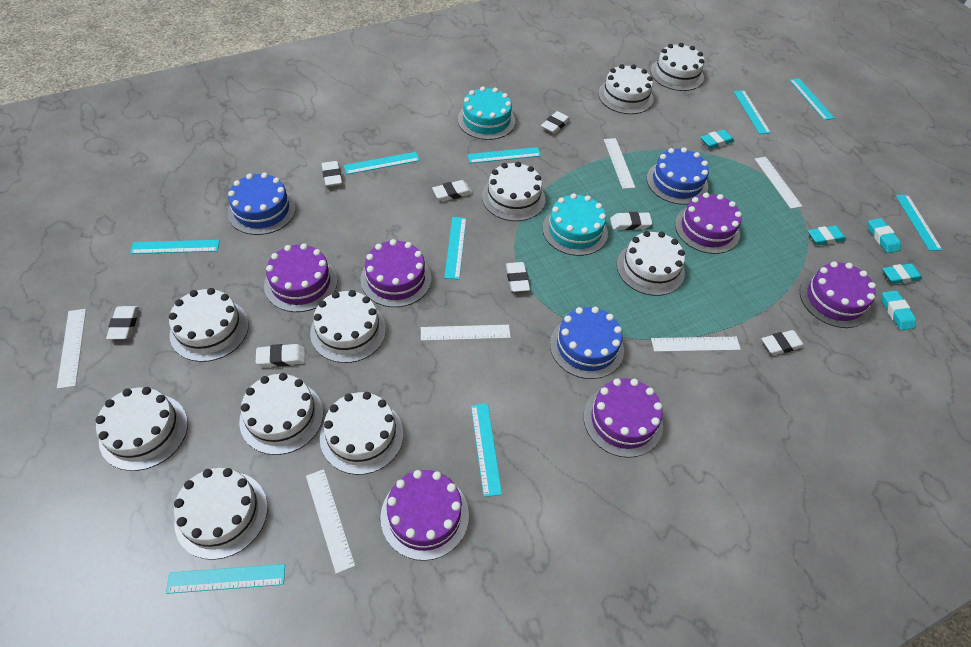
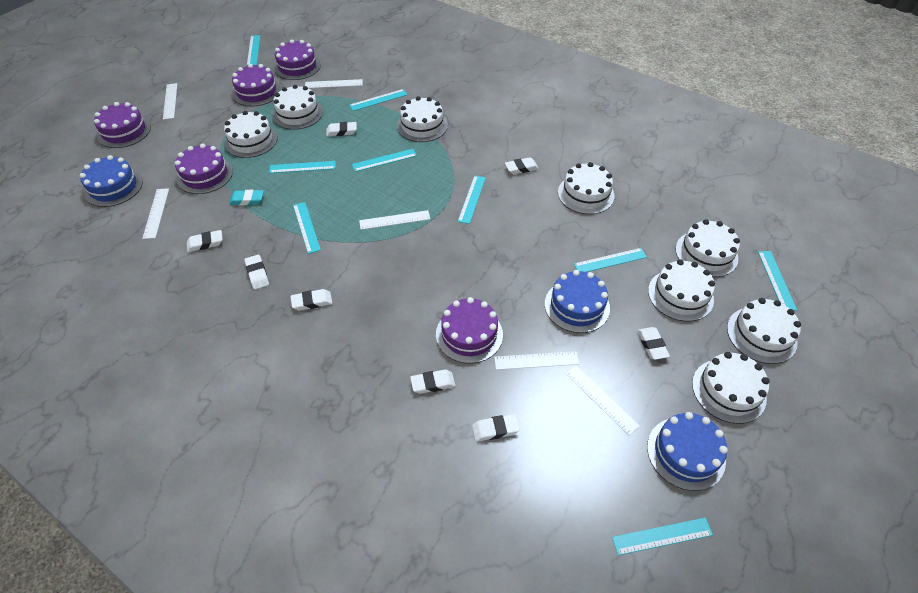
purple cake: [264,243,337,312] [360,239,431,307] [380,470,469,561] [584,378,663,458] [675,193,742,254] [800,261,876,328] = 6 -> [94,102,151,148] [175,144,233,194] [232,64,281,106] [274,40,321,80] [436,297,503,363] = 5
turquoise cake: [458,86,515,140] [542,193,608,256] = 2 -> none = 0
turquoise eraser: [700,130,734,149] [808,225,846,245] [868,218,901,253] [882,264,922,284] [882,291,916,330] = 5 -> [229,190,264,206] = 1
white cake: [96,387,188,471] [169,288,249,362] [174,468,268,560] [239,373,323,455] [310,290,386,363] [320,392,403,475] [482,162,545,221] [598,64,653,114] [617,231,685,296] [651,43,704,91] = 10 -> [224,111,278,158] [273,85,323,130] [397,96,448,142] [558,162,614,214] [648,259,715,322] [676,219,740,277] [692,352,770,424] [727,298,801,364] = 8

